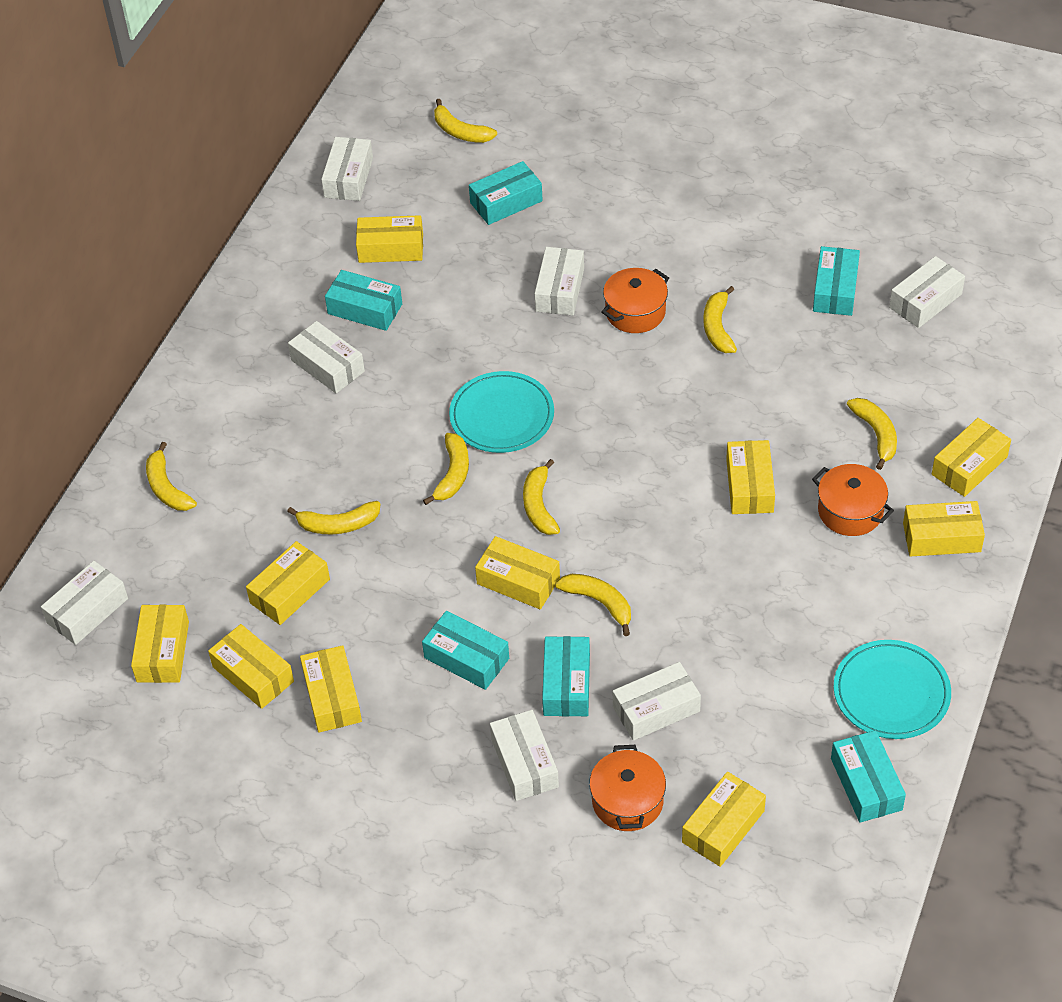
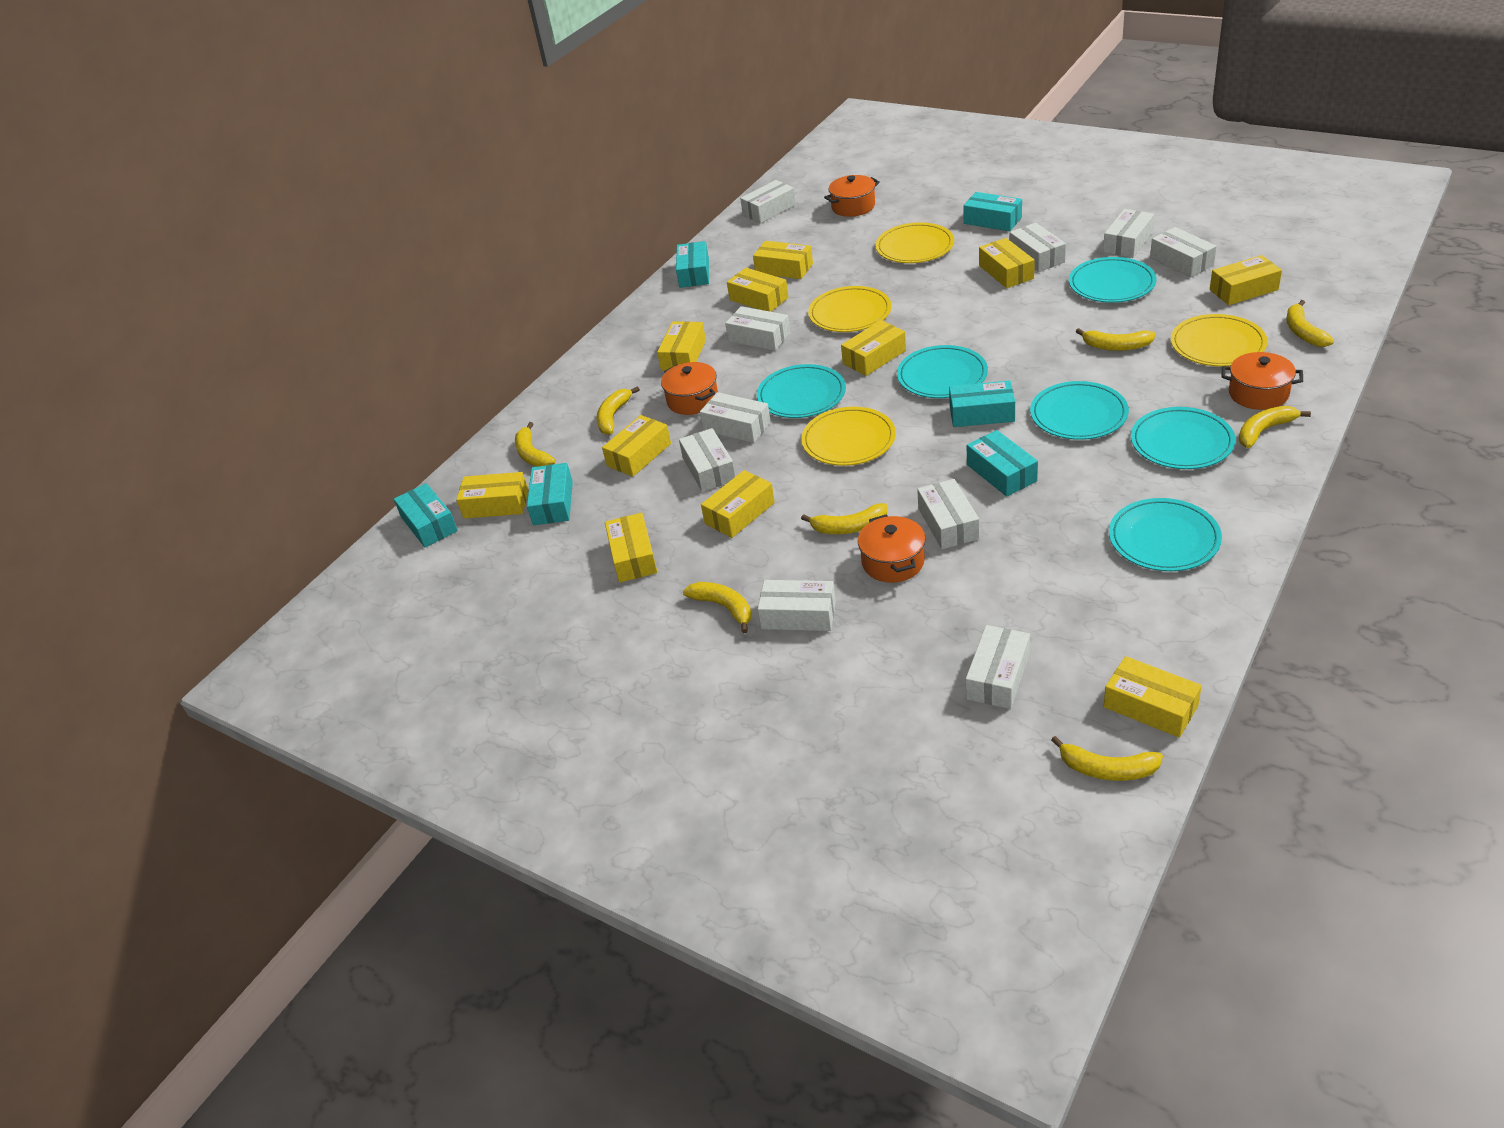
orange pot: [589,745,666,831] [601,268,669,333] [812,464,894,536] = 3 -> [661,362,718,415] [824,175,880,217] [858,514,926,583] [1222,352,1303,410] = 4
turquoise plate: [449,371,554,453] [833,640,951,739] = 2 -> [757,364,846,418] [897,345,988,398] [1030,381,1129,440] [1069,257,1156,303] [1109,498,1222,571] [1131,407,1235,469] = 6
white box: [41,561,128,645] [288,321,365,394] [321,137,373,201] [490,710,559,801] [535,247,584,315] [613,662,701,741] [889,256,965,328] = 7 -> [679,428,736,492] [700,392,771,443] [725,306,790,351] [740,180,796,224] [758,580,836,631] [917,479,979,549] [966,625,1030,709] [1009,223,1066,272] [1103,209,1154,258] [1150,227,1217,277] = 10
yellow box: [131,604,189,683] [208,624,294,709] [246,541,330,625] [300,645,362,733] [356,215,423,263] [475,536,560,609] [682,772,766,867] [726,440,775,514] [903,501,985,557] [932,418,1011,497] = 10 -> [456,472,529,519] [602,415,671,477] [605,513,657,583] [657,321,706,371] [701,470,775,538] [727,268,788,312] [753,241,813,279] [841,320,906,376] [979,238,1035,288] [1104,656,1202,738] [1210,255,1282,305] = 11
yellow plate: none = 0 -> [801,407,896,466] [808,286,891,332] [875,222,954,263] [1171,314,1268,367] = 4

